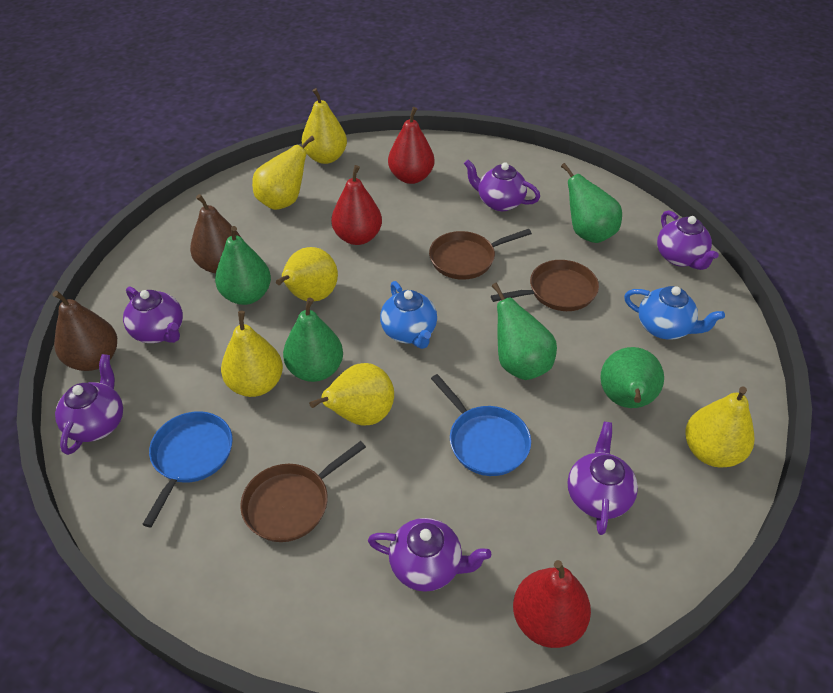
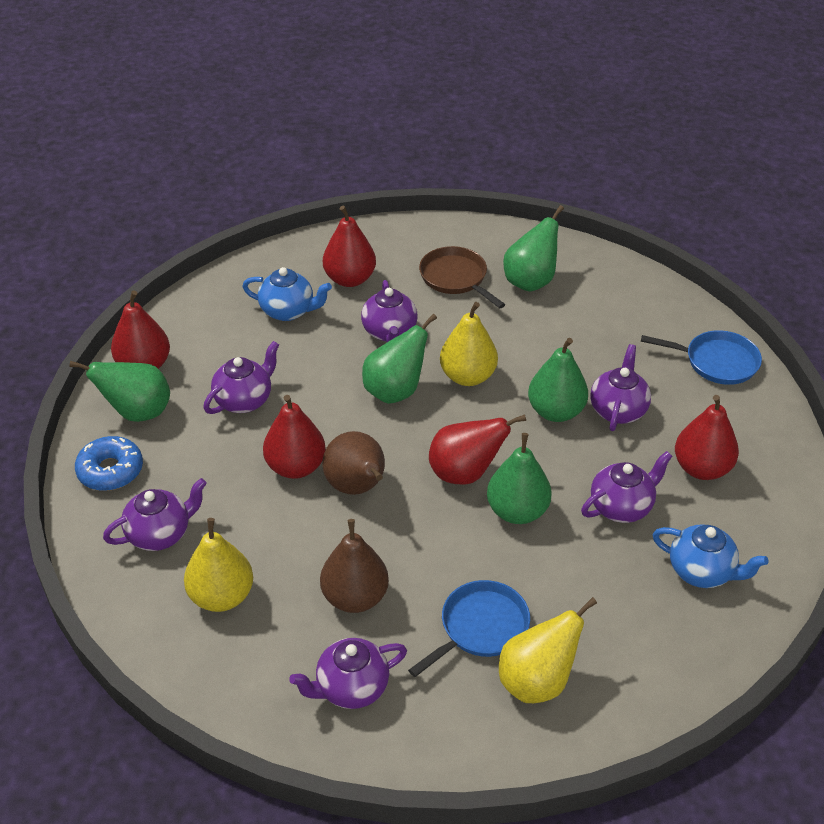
blue donut: none = 0 -> [75,436,143,491] = 1
brown pan: [240,441,366,542] [429,229,532,280] [491,260,599,311] = 3 -> [419,246,505,308] = 1
red pear: [331,165,382,245] [388,107,435,184] [513,560,591,648] = 3 -> [111,290,170,369] [263,395,326,479] [323,206,376,287] [429,414,526,485] [675,395,739,480] = 5
yellow pear: [221,311,283,397] [252,136,315,210] [276,247,338,302] [302,88,347,164] [309,363,394,426] [685,386,754,468] = 6 -> [184,518,253,612] [440,302,498,386] [499,597,597,703] = 3

